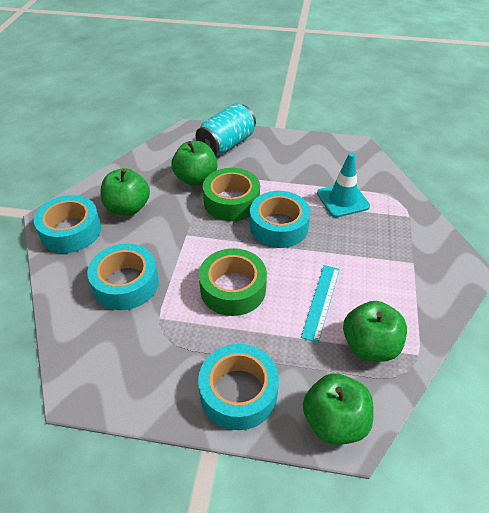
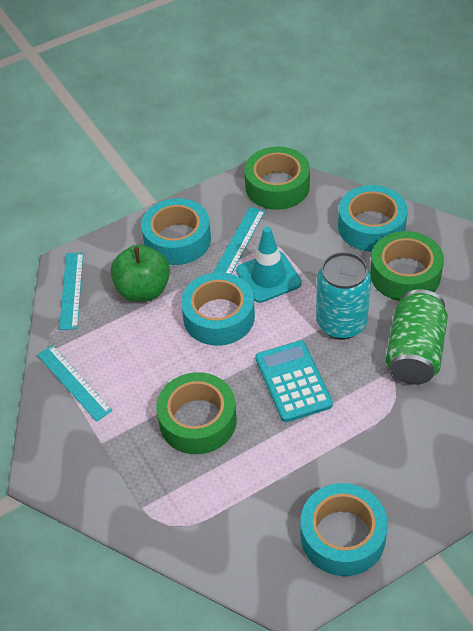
green apple: [100,168,150,216] [171,141,217,186] [303,373,374,445] [343,301,407,362] = 4 -> [111,244,170,302] = 1
green can: none = 0 -> [386,289,448,385] = 1
green tape: [199,248,267,316] [203,168,260,221] = 2 -> [156,372,237,454] [244,147,310,210] [370,231,444,301] = 3
turquoise calculator: none = 0 -> [255,340,333,422] = 1
turquoise ruler: [301,265,340,343] = 1 -> [37,345,113,422] [59,252,84,330] [213,207,265,274] = 3

